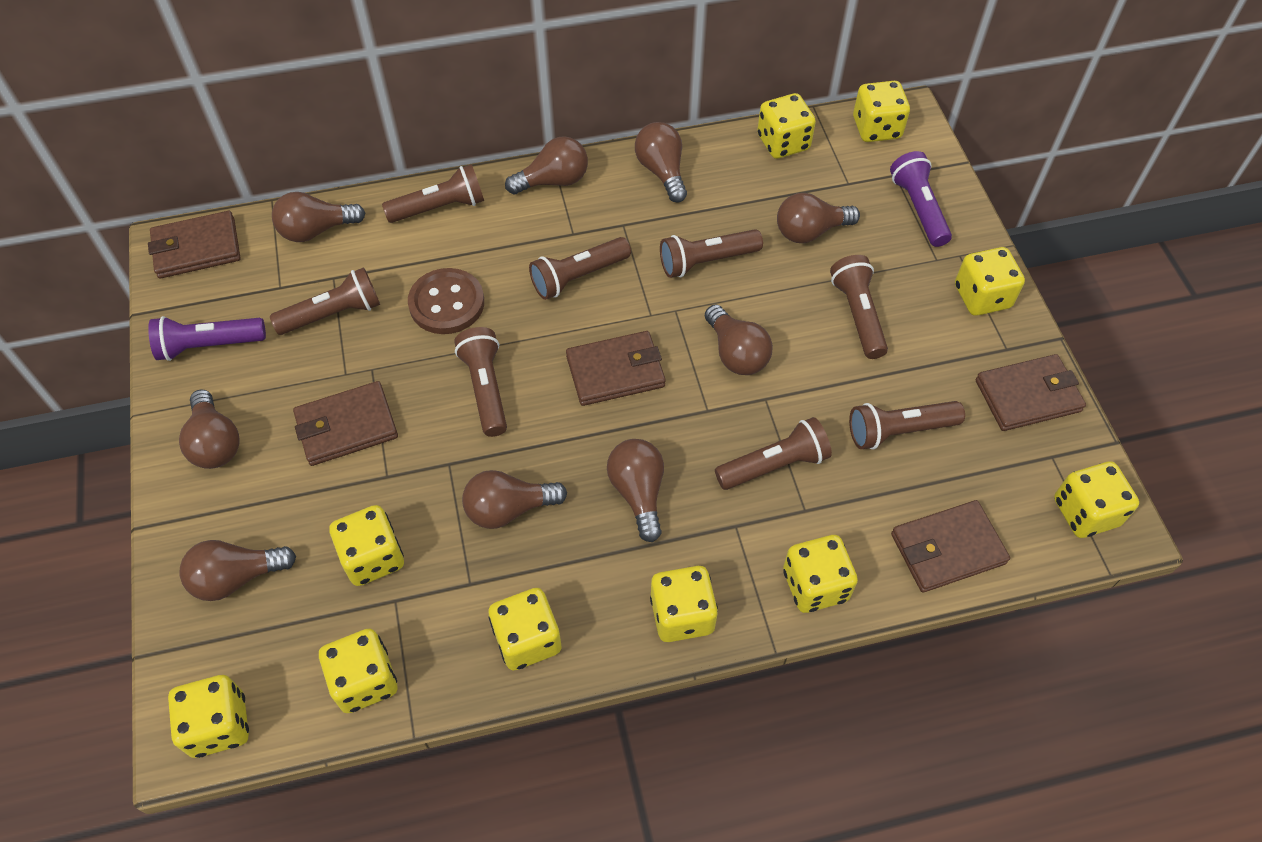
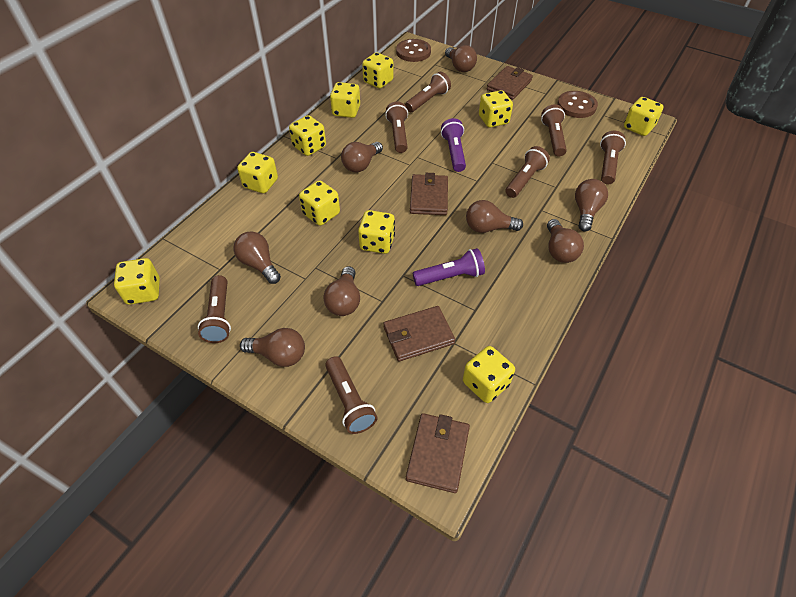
brown button: [408,268,484,334] = 1 -> [396,39,431,62] [557,91,598,118] = 2
brown flashlight: [270,267,380,335] [382,164,484,223] [454,327,507,437] [529,237,631,300] [660,229,763,278] [715,417,832,490] [830,255,888,359] [849,401,965,449] = 8 -> [198,275,231,343] [325,356,377,434] [385,102,408,153] [405,72,451,112] [506,146,550,198] [541,104,567,156] [600,130,626,184] = 7
brown light bulb: [179,389,240,469] [180,540,296,601] [272,192,365,242] [462,470,567,529] [505,136,588,194] [607,439,664,542] [635,122,687,203] [705,304,773,375] [777,193,860,243] = 9 -> [234,231,281,284] [240,328,305,367] [323,266,360,316] [341,142,383,172] [445,45,477,72] [466,200,523,233] [547,219,584,263] [575,179,608,231] = 8
brown wallet: [148,211,240,279] [293,381,398,466] [566,331,666,406] [891,500,1010,593] [976,354,1086,431] = 5 -> [383,306,455,361] [406,413,470,493] [410,173,448,215] [487,66,533,100] = 4

